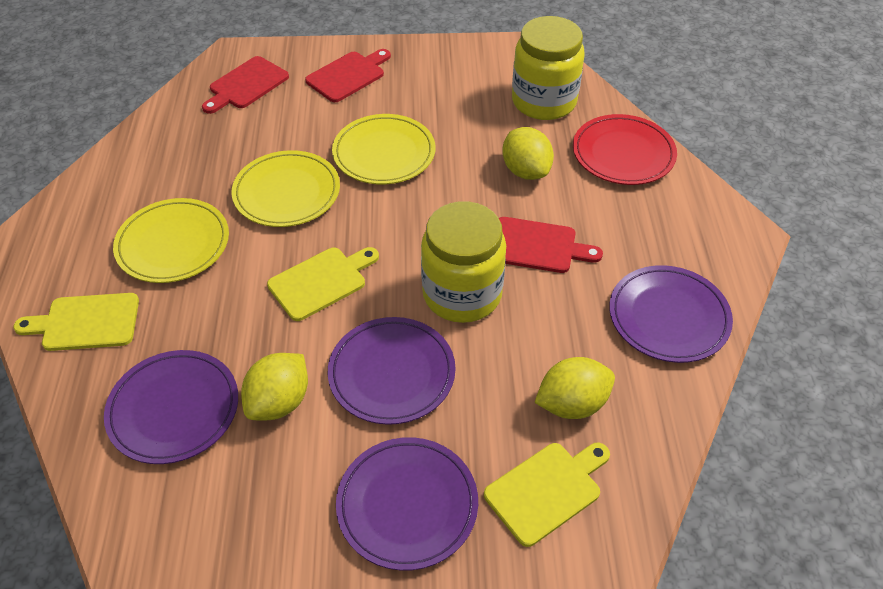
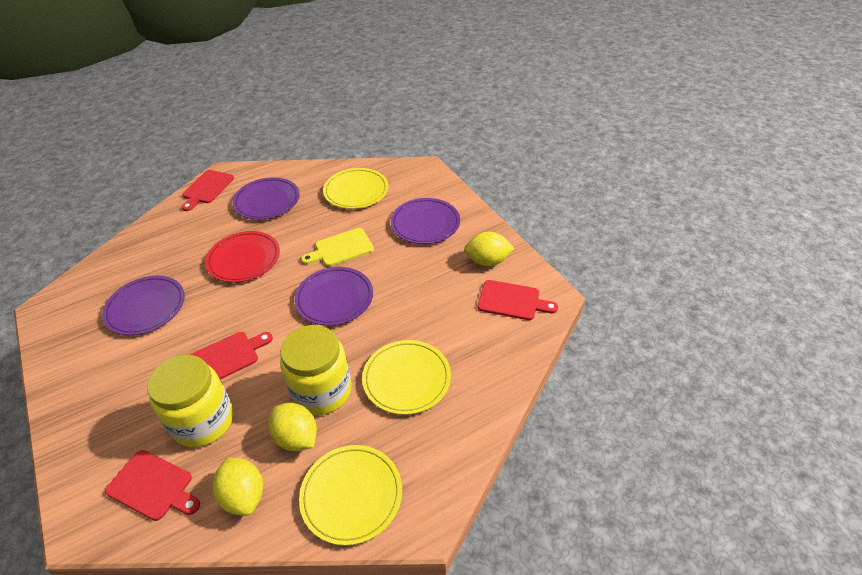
red cutting board: [202,56,289,114] [305,49,391,102] [499,217,603,273] = 3 -> [105,450,200,521] [182,170,234,211] [190,332,273,380] [478,280,558,320] = 4
yellow cutting board: [13,293,139,351] [267,247,379,321] [484,443,610,547] = 3 -> [301,228,374,267] = 1

